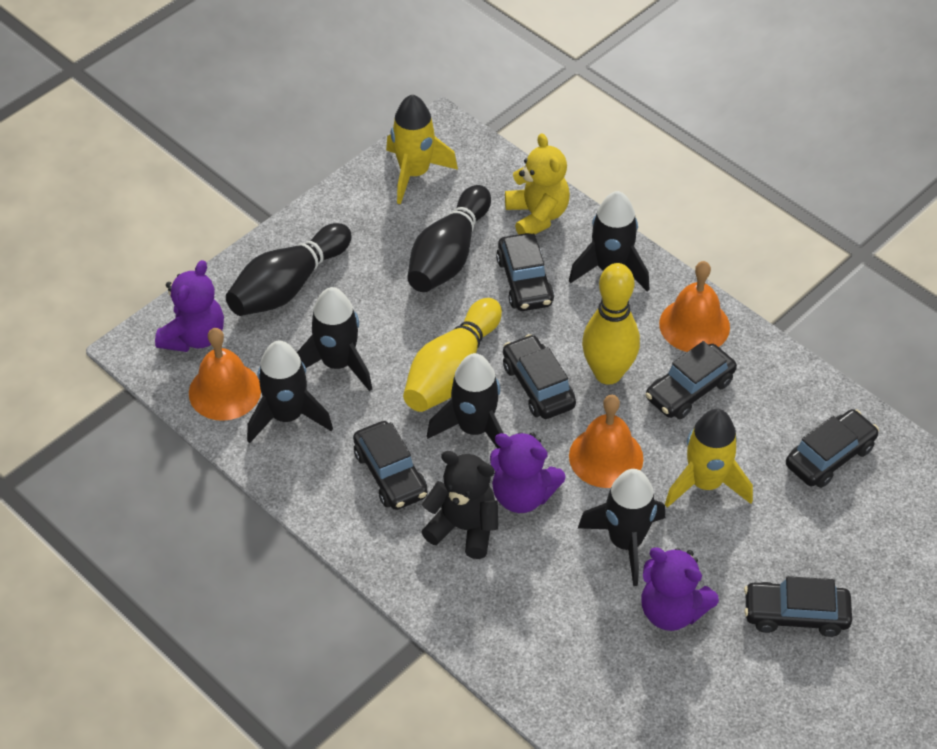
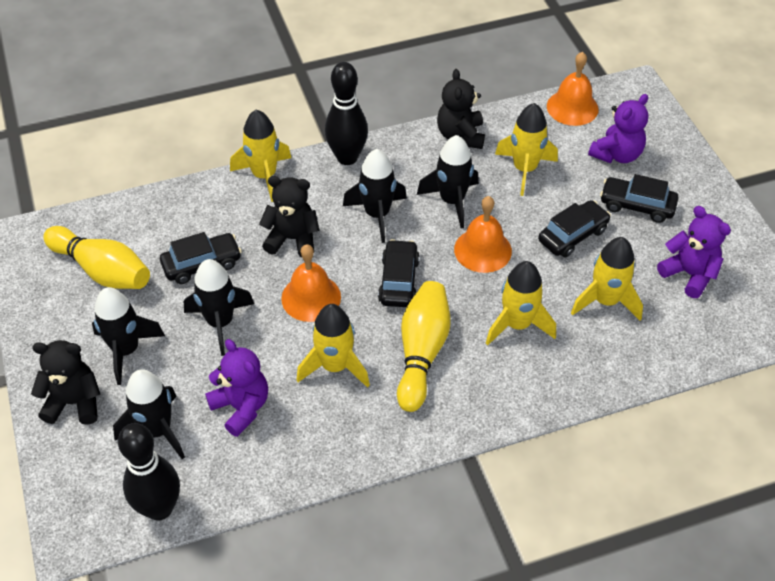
black car: [353,421,428,510] [496,233,554,311] [503,334,576,419] [645,341,737,419] [744,576,852,637] [786,409,879,488] = 6 -> [160,232,242,284] [378,239,420,307] [538,200,611,258] [600,174,679,223] = 4
black teddy bear: [421,451,498,559] = 1 -> [31,340,100,425] [259,176,320,257] [437,69,485,149] = 3
yellow rocket: [386,94,458,204] [665,409,753,508] = 2 -> [230,109,291,202] [297,304,370,388] [486,261,556,345] [495,103,558,196] [571,237,643,321] = 5
yellow teddy bear: [505,133,570,235] = 1 -> none = 0

